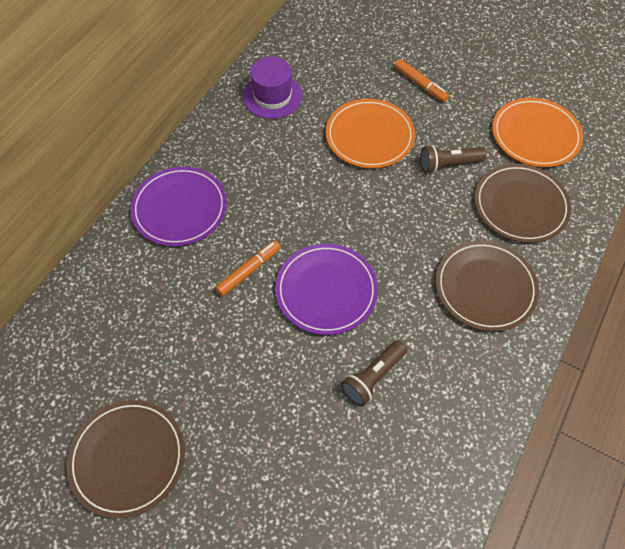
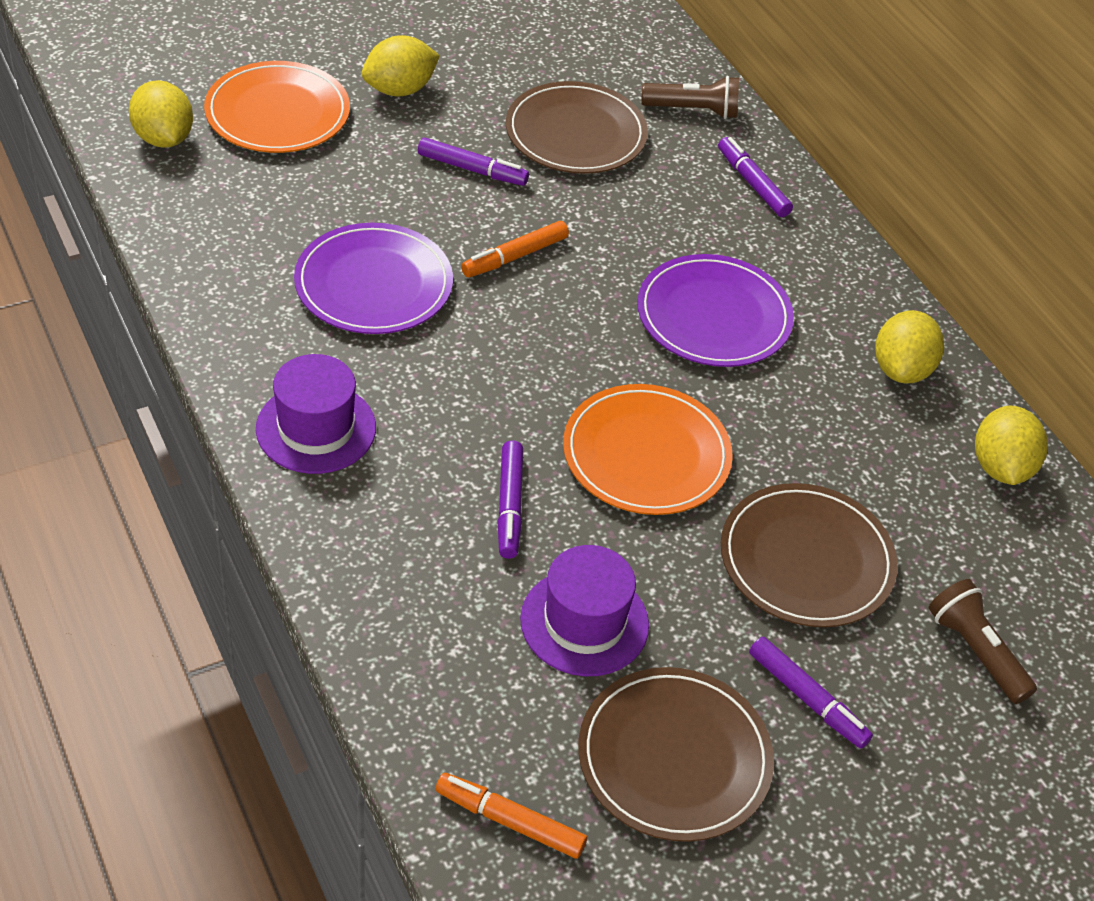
purple hat: [243,57,303,119] = 1 -> [256,354,376,474] [520,545,649,676] = 2
purple marker: none = 0 -> [418,137,529,186] [497,440,523,559] [718,137,793,217] [749,637,873,749] = 4
yellow lemon: none = 0 -> [129,80,193,148] [362,35,440,96] [875,310,944,383] [975,405,1048,485] = 4

